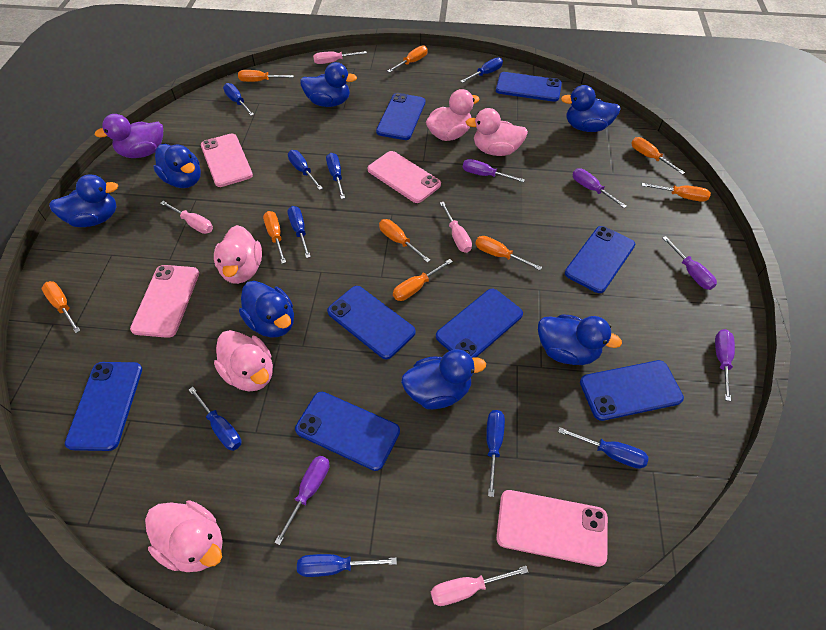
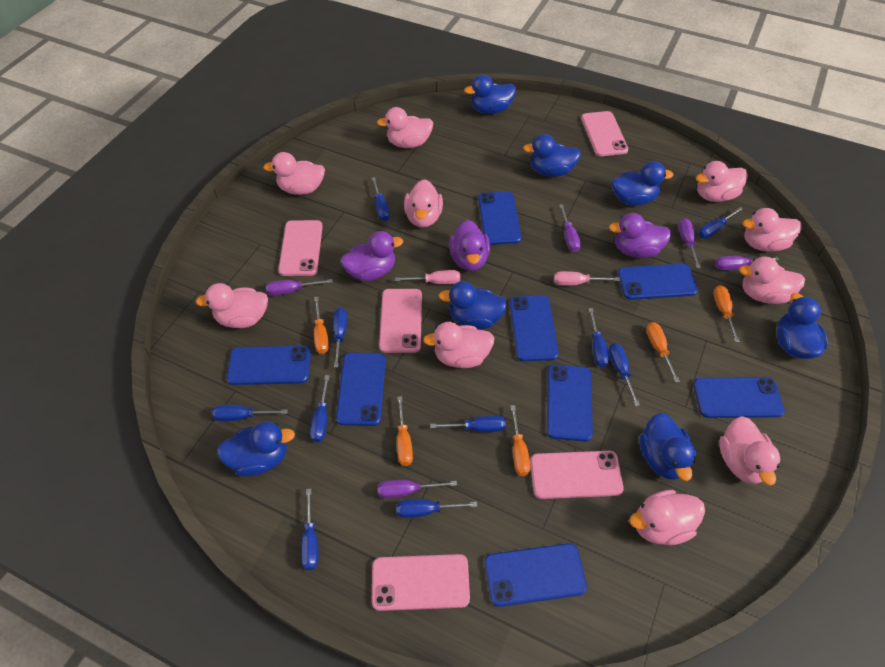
blue screwdriver: [189,387,242,451] [223,83,254,116] [288,150,323,190] [288,206,311,258] [297,554,397,577] [326,153,345,199] [460,57,503,83] [486,410,505,497] [558,427,648,469] = 9 -> [212,405,288,421] [301,489,318,570] [310,375,330,442] [333,308,347,368] [372,177,390,221] [396,499,477,518] [430,415,506,432] [588,308,610,367] [609,343,640,406] [698,207,743,239] = 10
orange screwdriver: [42,281,80,333] [238,70,294,82] [263,211,286,264] [379,219,430,263] [388,45,428,73] [393,259,453,301] [475,236,542,270] [631,137,685,175] [642,183,711,202] = 9 -> [314,297,329,354] [397,396,413,466] [510,405,531,476] [646,322,680,383] [714,285,740,342] = 5
pink duck: [145,500,223,572] [214,225,262,284] [214,330,273,391] [426,89,480,141] [466,108,528,156] = 5 -> [196,283,268,328] [263,152,325,195] [377,107,433,148] [404,179,443,228] [423,322,495,368] [629,490,705,545] [696,161,748,202] [719,416,780,485] [739,256,805,304] [742,208,801,251] = 10
pink phone: [130,265,199,338] [201,134,253,187] [368,151,441,203] [496,490,608,567] = 4 -> [278,220,323,276] [372,554,470,611] [379,289,422,353] [530,451,624,499] [581,111,628,156] = 5
pink screwdriver: [160,201,213,234] [313,51,367,64] [431,566,528,606] [440,202,472,253] = 4 -> [395,270,460,284] [554,271,620,286] = 2
purple duck: [94,114,163,158] = 1 -> [341,231,403,281] [449,220,490,271] [609,213,671,258] = 3

